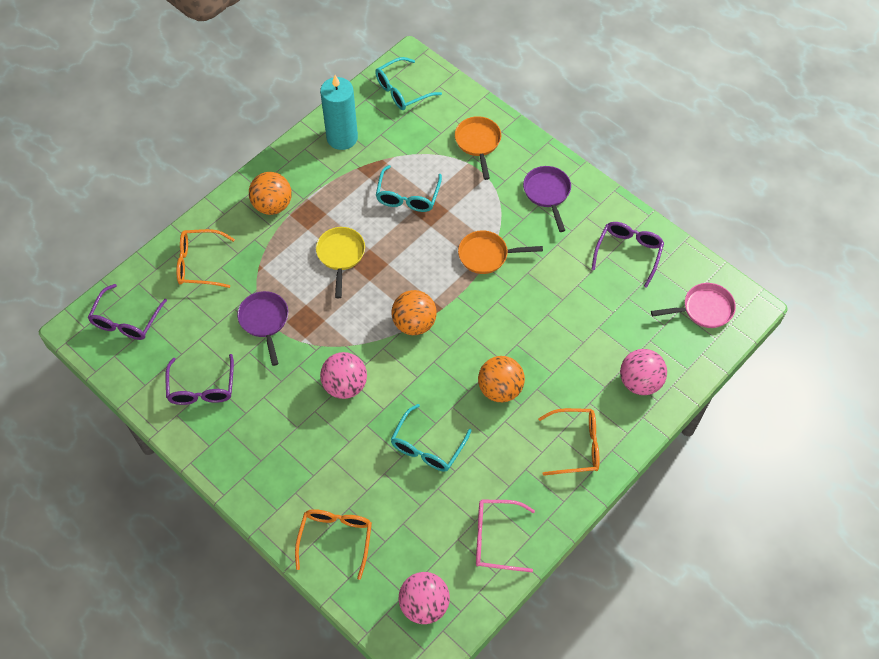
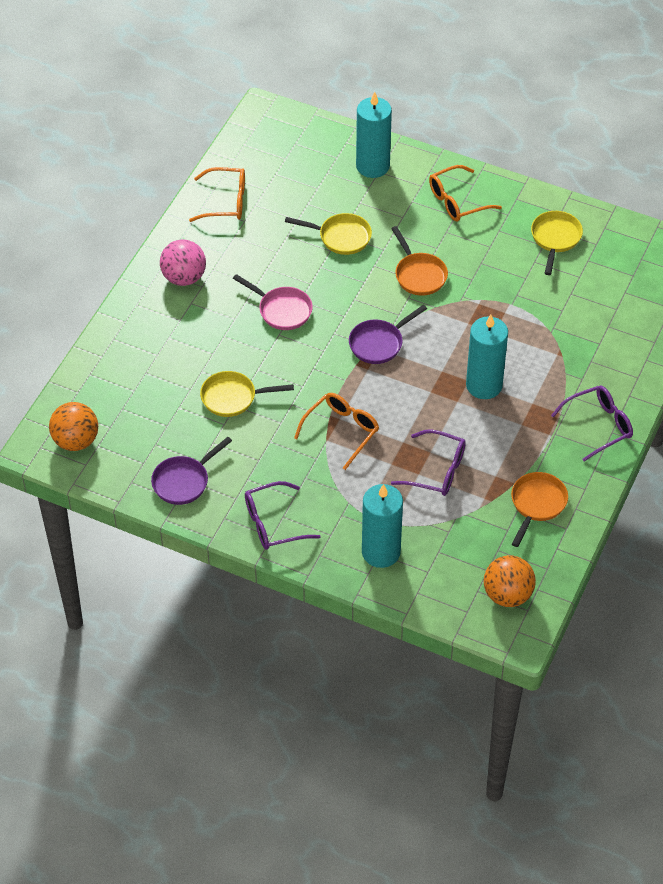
orange ball: [249,172,292,215] [391,290,437,335] [478,356,525,402] = 3 -> [49,402,98,451] [484,555,536,607] = 2
pink ball: [320,352,367,399] [398,572,450,624] [620,349,667,395] = 3 -> [160,239,206,286] = 1
pink glasses: [476,500,535,572] = 1 -> none = 0
turquoise candle: [320,75,358,150] = 1 -> [356,92,392,178] [362,484,403,568] [466,315,508,399] = 3
turquoise glasses: [375,57,442,110] [376,165,442,212] [391,404,472,472] = 3 -> none = 0
yellow pan: [316,227,365,298] = 1 -> [200,371,294,417] [285,213,372,255] [531,211,583,275] = 3

